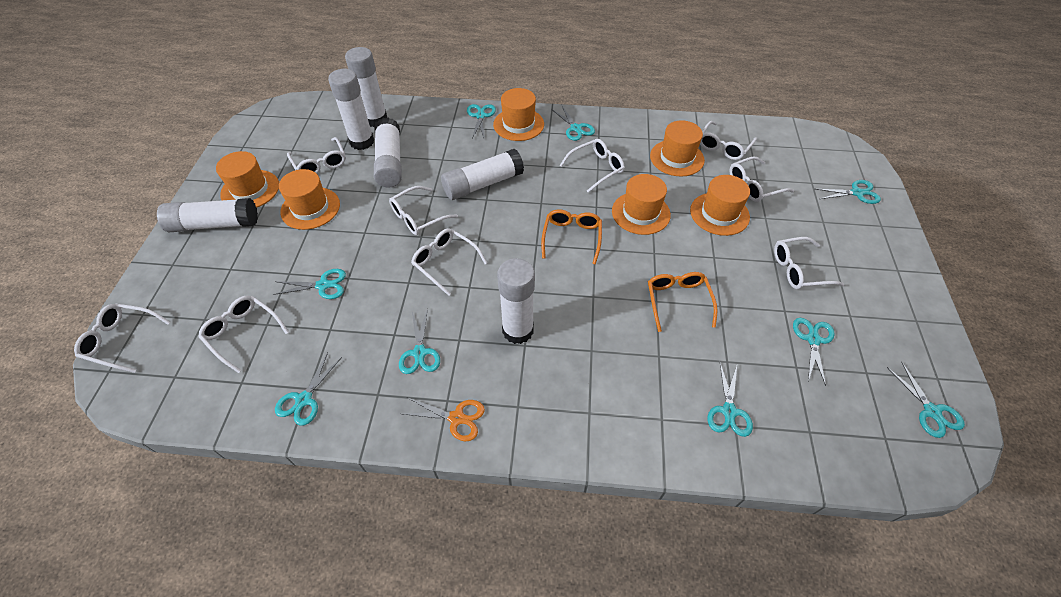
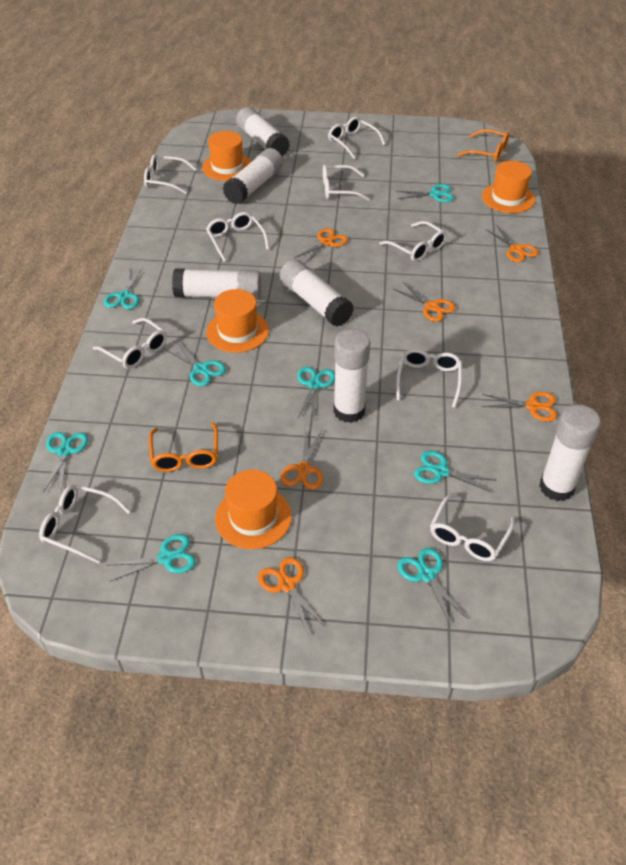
orange hat: [216,151,279,208] [279,169,340,230] [493,88,544,141] [612,174,671,235] [650,120,705,177] [690,175,750,236] = 6 -> [202,131,251,181] [206,289,269,353] [215,470,292,549] [482,161,535,213] = 4
orange scissors: [403,398,485,441] = 1 -> [258,557,326,636] [280,430,323,490] [294,228,348,264] [394,282,456,322] [482,392,557,422] [486,226,538,262] = 6
turquoise scissors: [273,269,346,299] [275,352,342,426] [399,308,440,374] [467,104,496,138] [551,106,595,141] [707,363,753,437] [793,318,835,386] [816,180,881,204] [887,362,965,438] = 9 -> [43,432,88,492] [104,269,142,309] [106,534,196,582] [165,341,226,386] [297,367,335,418] [396,184,454,202] [397,548,468,626] [414,451,497,493] = 8

